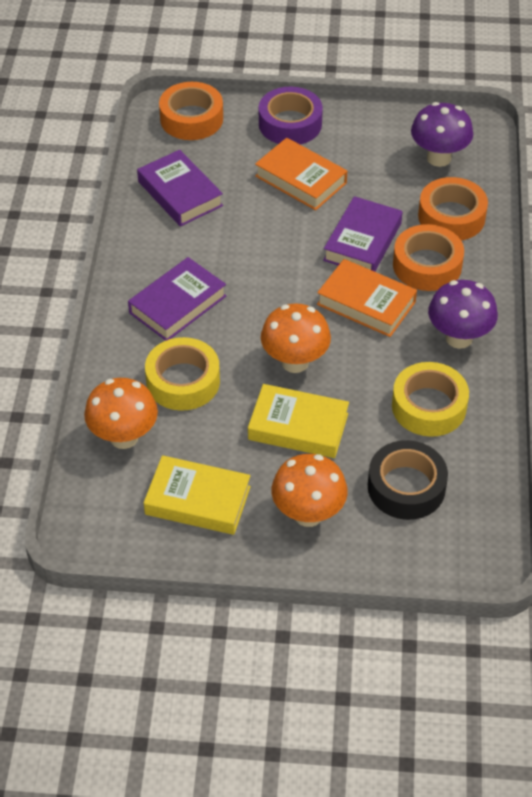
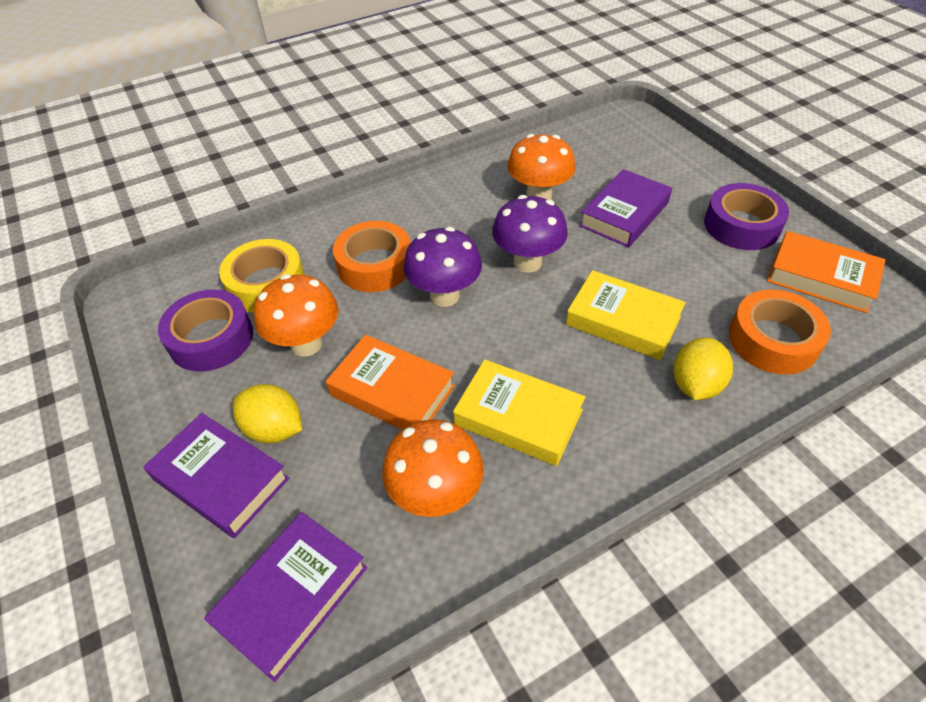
black tape: [368,440,448,520] = 1 -> none = 0
orange tape: [159,82,223,140] [393,224,464,291] [418,177,488,240] = 3 -> [333,221,411,292] [729,290,831,374] = 2
purple tape: [259,87,323,144] = 1 -> [158,289,253,372] [704,183,789,250] = 2
yellow lemon: none = 0 -> [233,384,302,443] [673,338,733,400] = 2
yellow tape: [145,337,220,411] [392,362,469,437] = 2 -> [219,239,305,313] = 1

